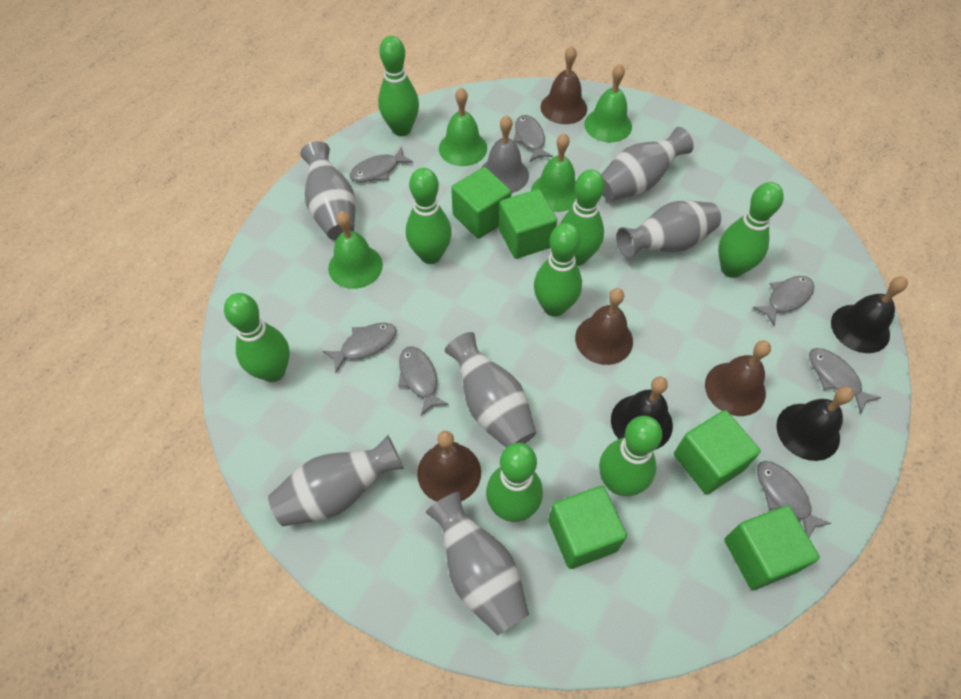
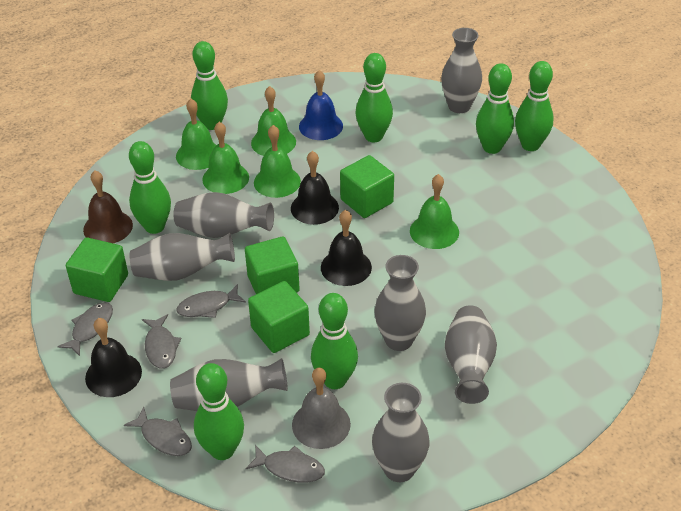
blue bell: none = 0 -> [299,70,343,140] = 1
brown bell: [417,431,481,502] [541,46,587,124] [575,288,633,365] [705,340,771,416] = 4 -> [83,170,133,243] = 1
green bell: [328,211,383,289] [439,87,487,166] [531,133,576,212] [584,64,632,143] = 4 -> [176,99,216,170] [202,122,249,194] [251,86,296,156] [254,125,301,198] [410,174,459,249] = 5
green bowling pin: [224,293,290,382] [378,36,419,136] [406,168,452,264] [486,443,543,522] [534,223,582,317] [560,169,605,266] [599,416,663,496] [718,182,784,278] = 8 -> [129,141,171,234] [191,41,228,130] [194,363,244,460] [311,293,358,389] [355,53,393,142] [476,63,514,154] [515,61,554,151] = 7
green cube: [451,167,511,239] [499,189,557,259] [548,486,627,569] [674,410,761,494] [724,506,820,590] = 5 -> [66,237,128,302] [245,236,300,294] [248,281,310,353] [340,155,394,218] = 4
grey fish: [323,323,396,372] [350,147,413,182] [398,346,449,415] [513,115,553,162] [753,276,815,326] [757,461,832,537] [809,348,881,414] = 7 -> [57,302,113,356] [124,407,192,456] [142,314,182,369] [176,284,246,318] [246,445,325,483] = 5
grey vase: [268,435,404,526] [301,141,355,240] [426,492,529,635] [445,332,536,447] [601,127,694,201] [616,200,721,258] = 6 -> [130,233,235,281] [170,358,288,411] [173,192,274,238] [372,383,430,482] [375,255,426,351] [441,28,482,113] [445,305,497,404] = 7

